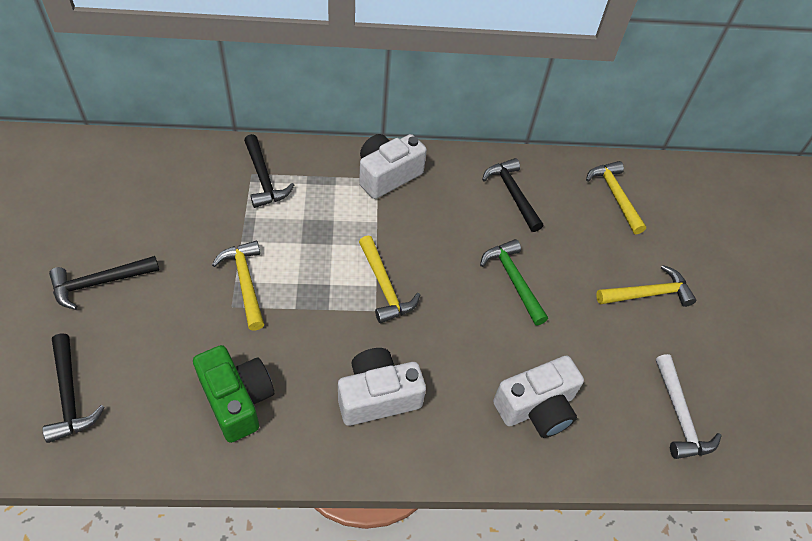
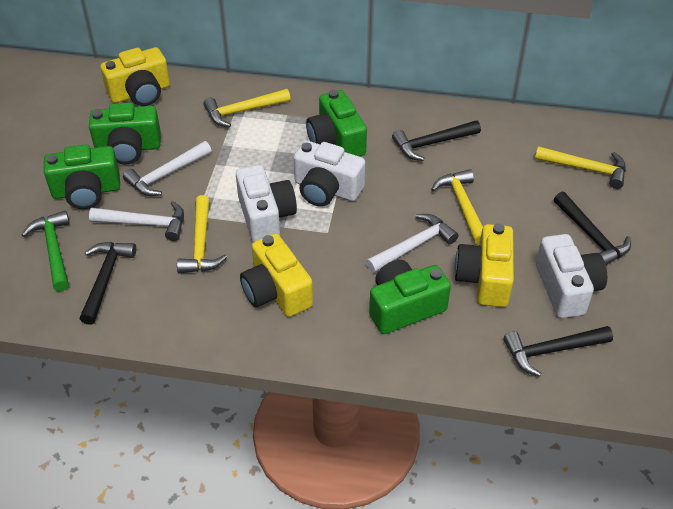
green camera: [193,345,274,443] = 1 -> [44,144,120,209] [89,102,161,164] [306,90,367,157] [369,260,451,334] = 4
white hammer: [656,354,721,459] = 1 -> [89,201,184,241] [123,141,212,196] [366,214,459,273] = 3
yellow camera: none = 0 -> [101,47,170,106] [240,233,313,317] [454,224,514,307] = 3

